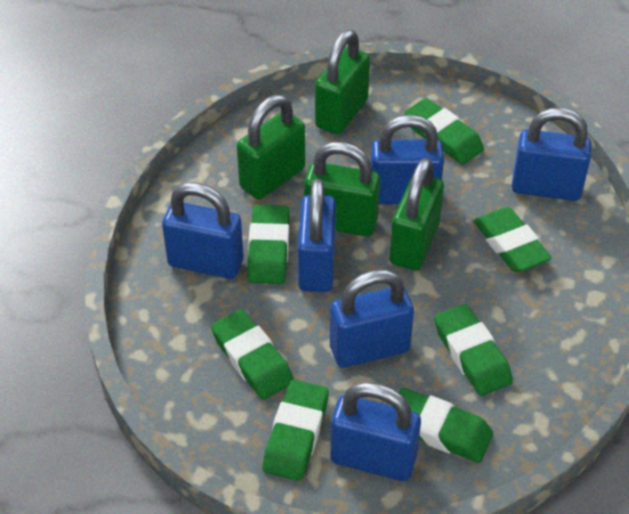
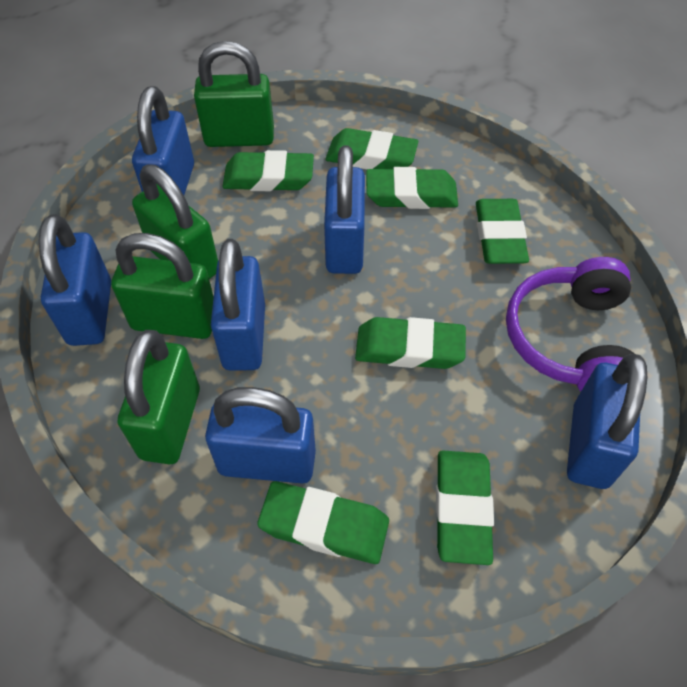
purple headphones: none = 0 -> [506,257,635,391] = 1

